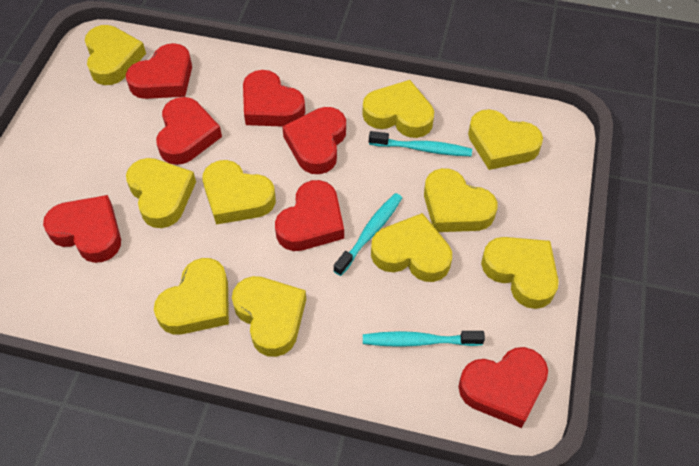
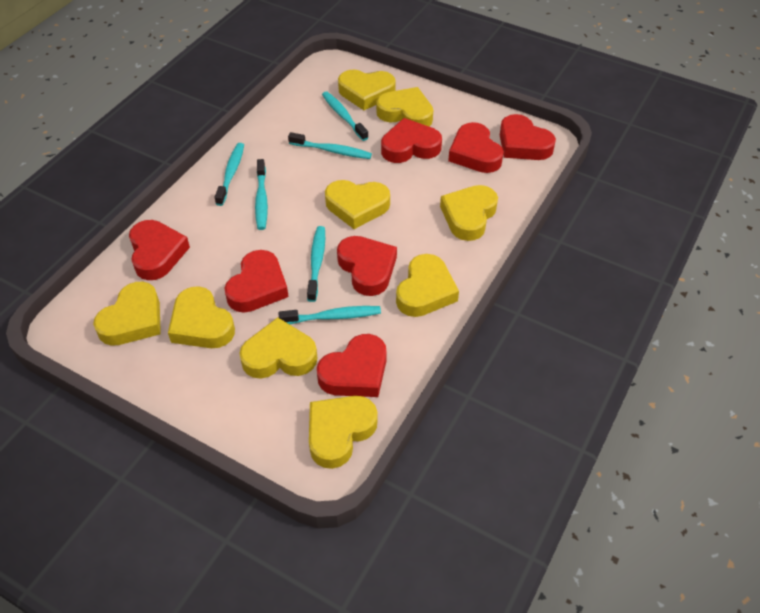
turquoise toothbrush: [333,193,402,276] [363,331,485,347] [369,131,472,156] = 3 -> [215,143,244,206] [255,159,268,230] [278,306,381,324] [288,132,372,159] [307,226,325,302] [322,91,369,141] = 6
yellow heart: [85,25,146,85] [126,158,196,228] [154,258,229,335] [203,160,276,225] [232,276,306,357] [362,80,434,138] [371,213,452,282] [424,168,497,232] [468,109,543,170] [481,237,559,309] = 10 -> [93,282,161,346] [168,286,235,348] [239,317,317,379] [309,396,378,469] [325,180,390,229] [338,70,396,110] [376,87,433,127] [396,254,459,317] [440,185,498,241] = 9

